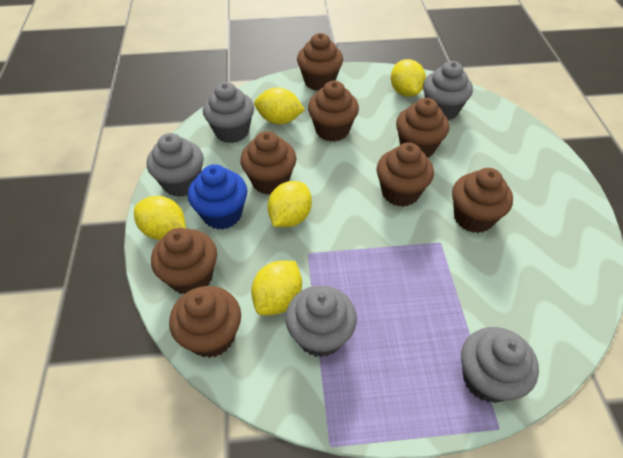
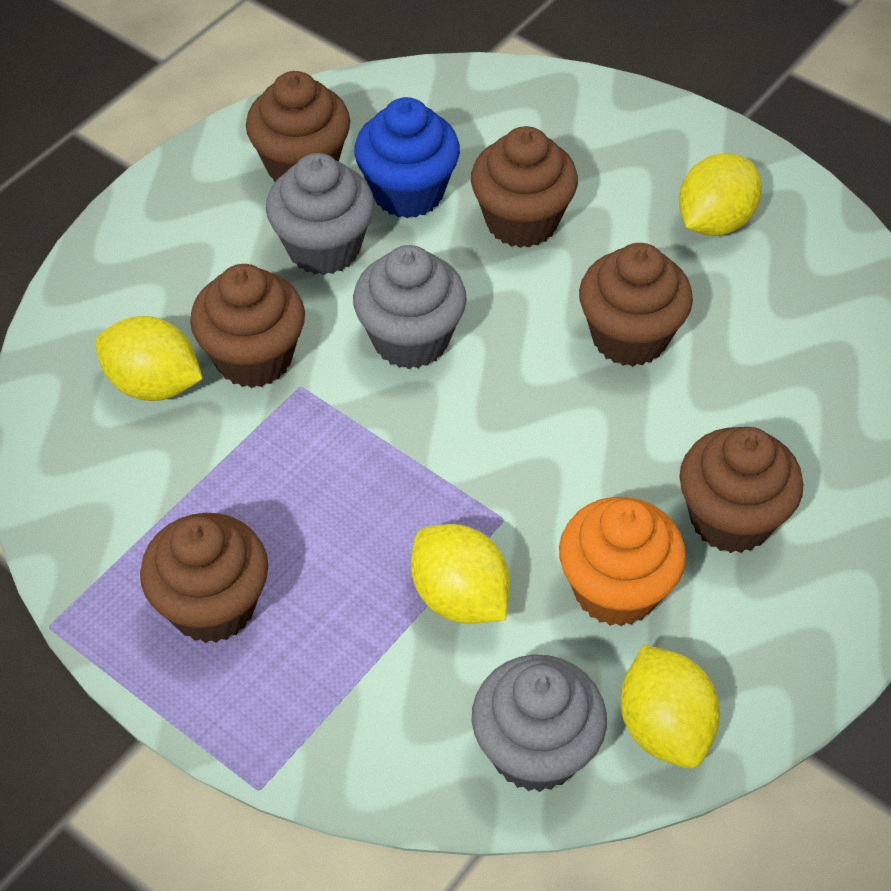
brown cupcake: [151,228,217,294] [169,286,241,358] [240,131,297,195] [297,33,343,91] [308,81,359,142] [377,142,434,207] [396,98,449,158] [452,168,513,233] = 8 -> [140,513,268,643] [190,264,305,388] [246,71,350,182] [471,126,578,248] [579,243,693,366] [679,427,803,553] = 6
grey cupcake: [147,133,204,197] [203,82,254,143] [285,285,357,358] [423,61,473,120] [461,327,539,403] = 5 -> [266,153,375,275] [353,245,467,369] [472,655,607,792] = 3
orange cupcake: none = 0 -> [559,497,686,626] = 1
yellow lemon: [134,196,186,240] [251,261,302,315] [254,87,305,124] [267,181,312,227] [391,59,426,97] = 5 -> [95,316,203,401] [411,524,510,624] [621,645,720,768] [679,153,762,236] = 4

